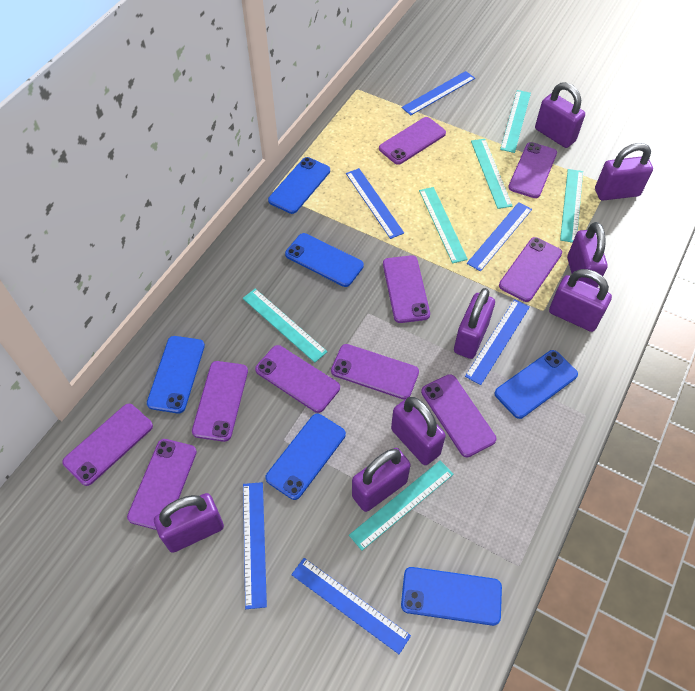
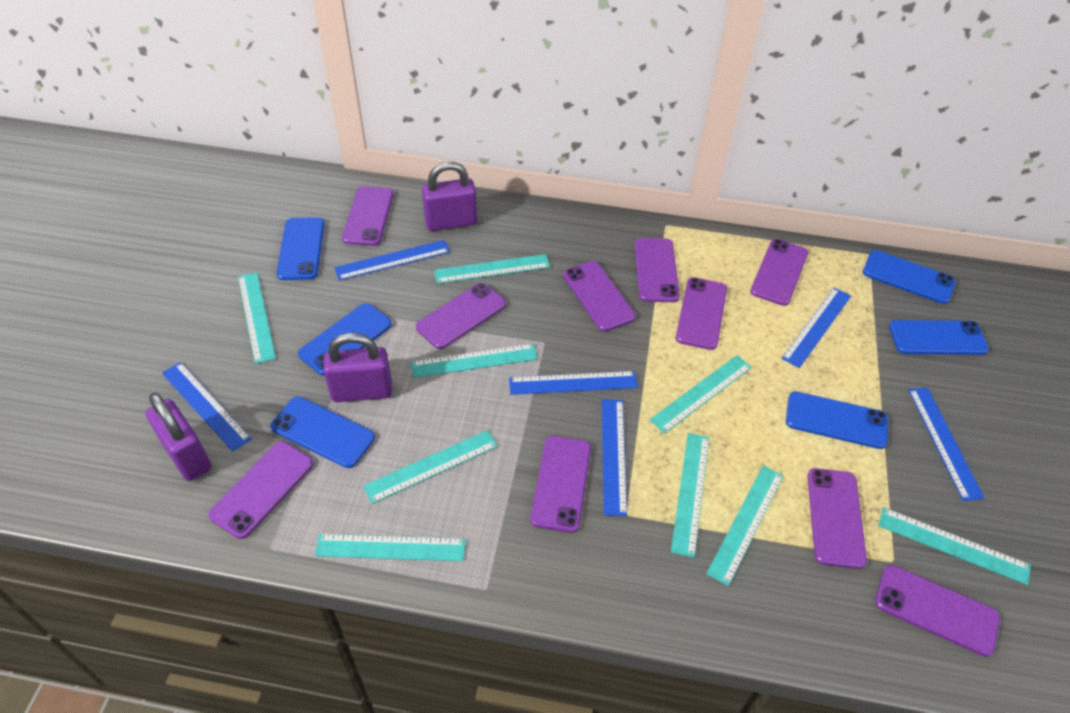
purple padlock: [154,493,224,553] [352,448,411,512] [391,397,446,465] [454,288,495,359] [535,82,585,148] [549,269,612,332] [567,222,607,288] [595,143,653,200] = 8 -> [145,393,211,481] [323,333,392,402] [422,162,477,231] = 3
turquoise ruler: [243,289,327,363] [349,460,454,551] [419,187,468,263] [471,139,512,209] [500,90,531,153] [560,169,583,243] = 6 -> [238,272,276,364] [315,534,465,561] [363,430,498,504] [411,343,538,378] [434,254,550,284] [650,355,752,434] [671,433,709,558] [706,466,784,586] [878,507,1031,585] = 9

